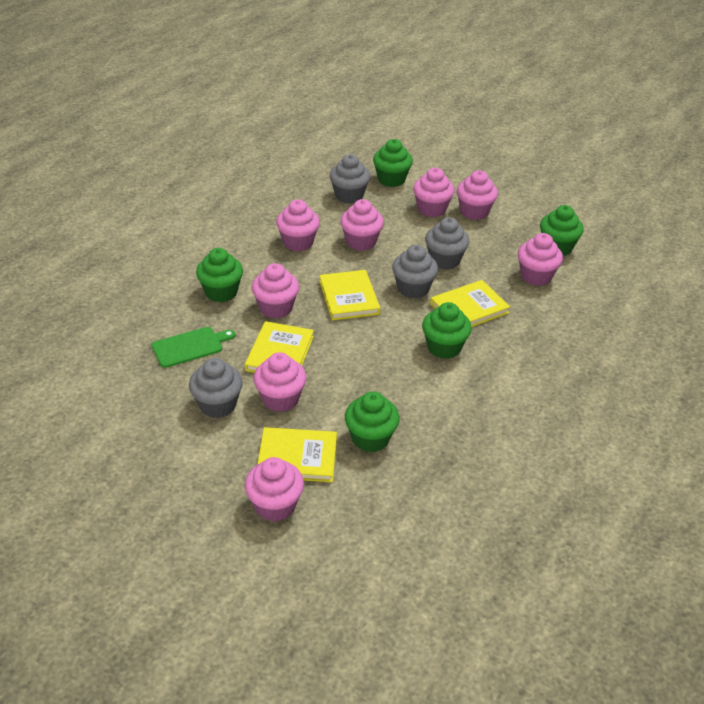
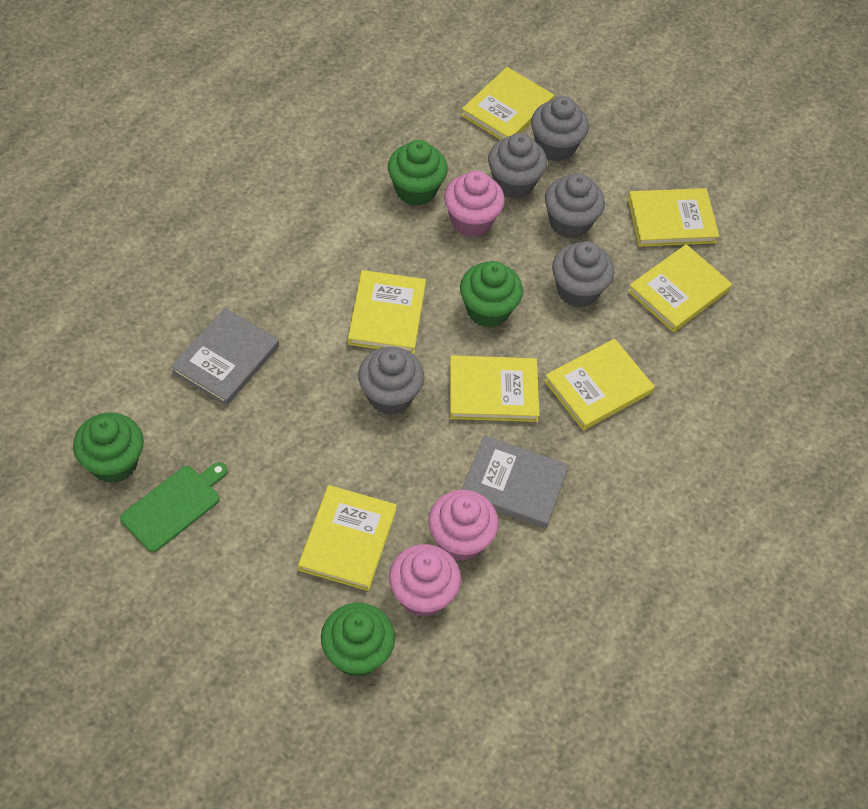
green cupcake: [196,248,243,302] [345,391,400,453] [373,139,413,187] [422,302,472,359] [540,205,584,256] = 5 -> [73,413,144,483] [321,603,395,677] [388,140,448,206] [460,261,523,328] = 4
grey book: none = 0 -> [171,308,279,406] [462,435,569,528] = 2
grey cupcake: [189,358,243,418] [330,155,370,204] [392,245,438,299] [425,217,470,269] = 4 -> [358,347,424,415] [488,133,547,199] [531,96,589,161] [545,173,605,239] [552,241,614,308] = 5
pink cupcake: [245,457,304,521] [252,263,299,318] [254,352,306,412] [276,200,320,251] [340,199,384,251] [413,168,455,217] [457,170,498,220] [518,233,563,286] = 8 -> [389,544,461,617] [428,490,499,561] [444,171,505,237] = 3
yellow book: [245,321,314,373] [257,427,337,482] [319,270,380,320] [430,280,510,327] = 4 -> [298,485,397,591] [348,270,426,354] [450,355,540,422] [461,67,554,140] [544,339,655,430] [628,188,719,247] [628,244,732,332] = 7

